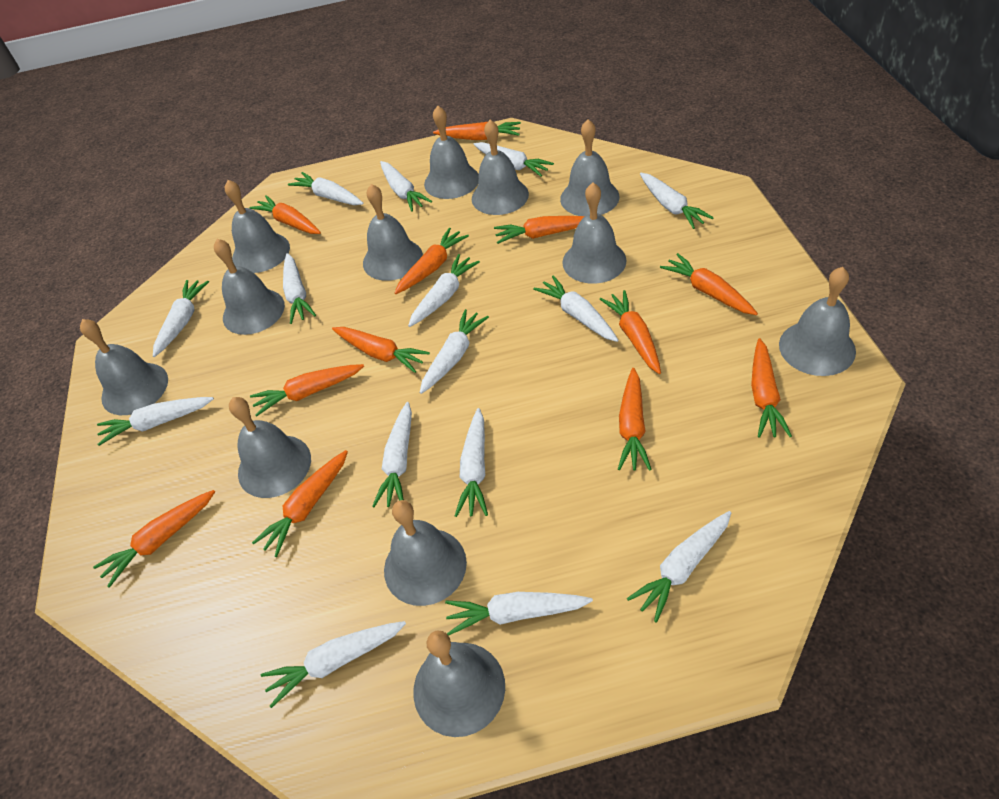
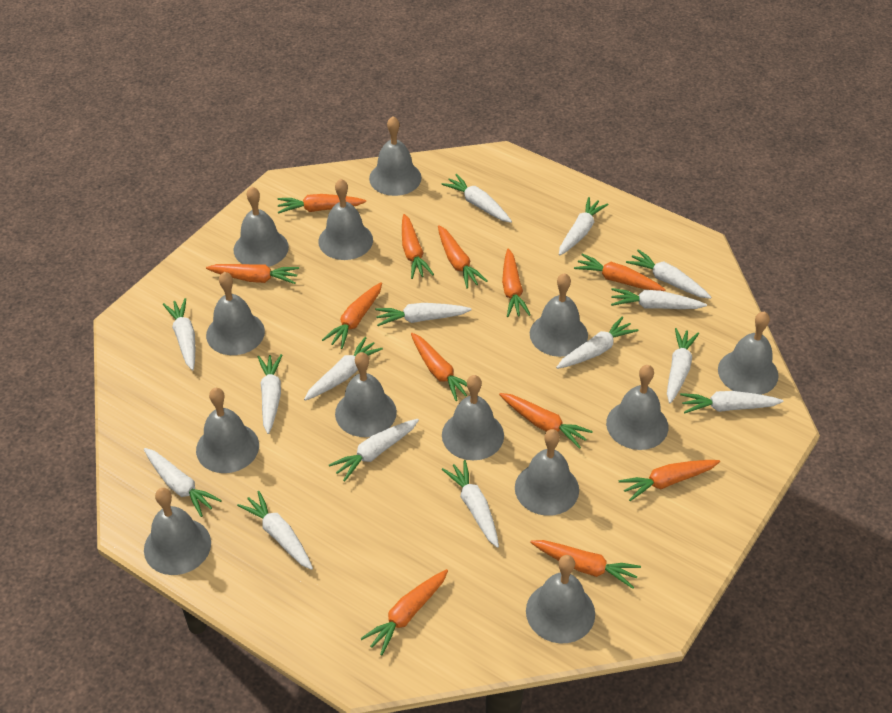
grey bell: [80,319,168,415] [214,239,285,335] [225,180,290,273] [229,397,311,498] [363,184,423,281] [384,500,467,606] [413,631,505,737] [424,105,479,199] [472,120,529,215] [560,119,620,216] [562,183,627,284] [779,267,856,376] = 12 -> [144,488,211,575] [196,388,259,473] [206,272,265,355] [234,187,289,267] [318,179,373,260] [335,352,397,437] [369,116,422,196] [442,375,504,460] [515,429,579,516] [526,555,595,643] [530,273,588,357] [606,365,668,450] [718,311,778,395] = 13

